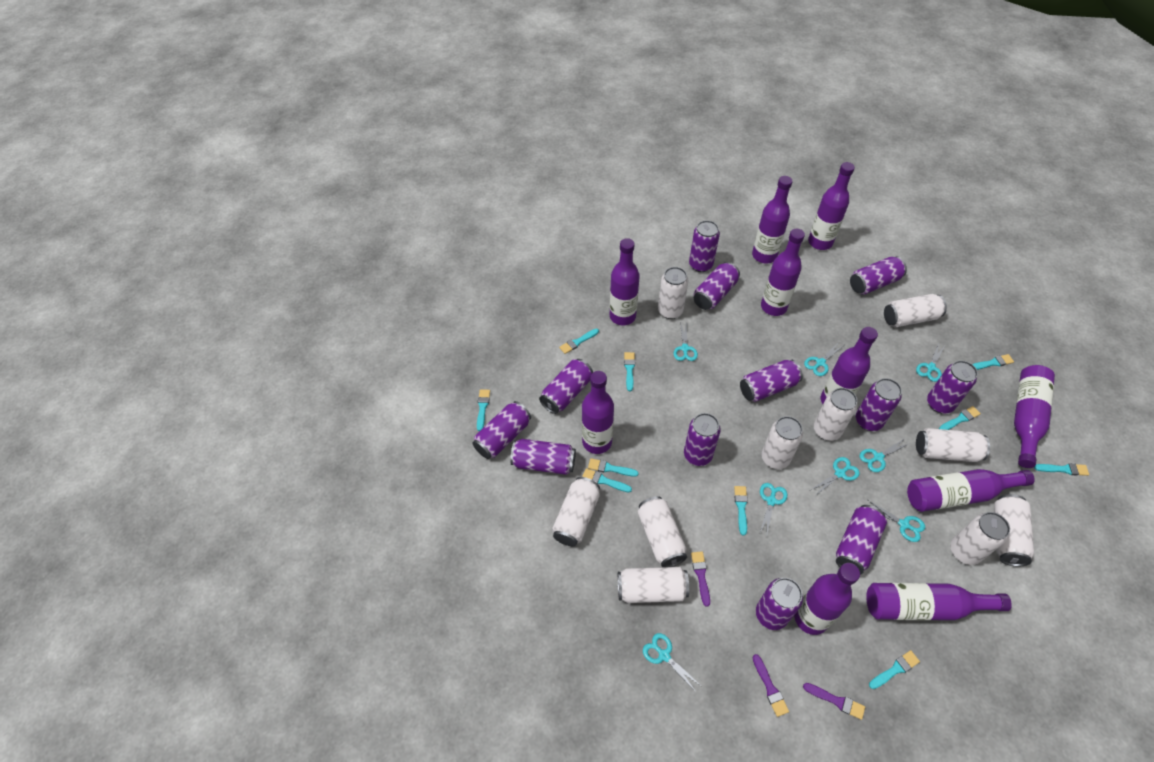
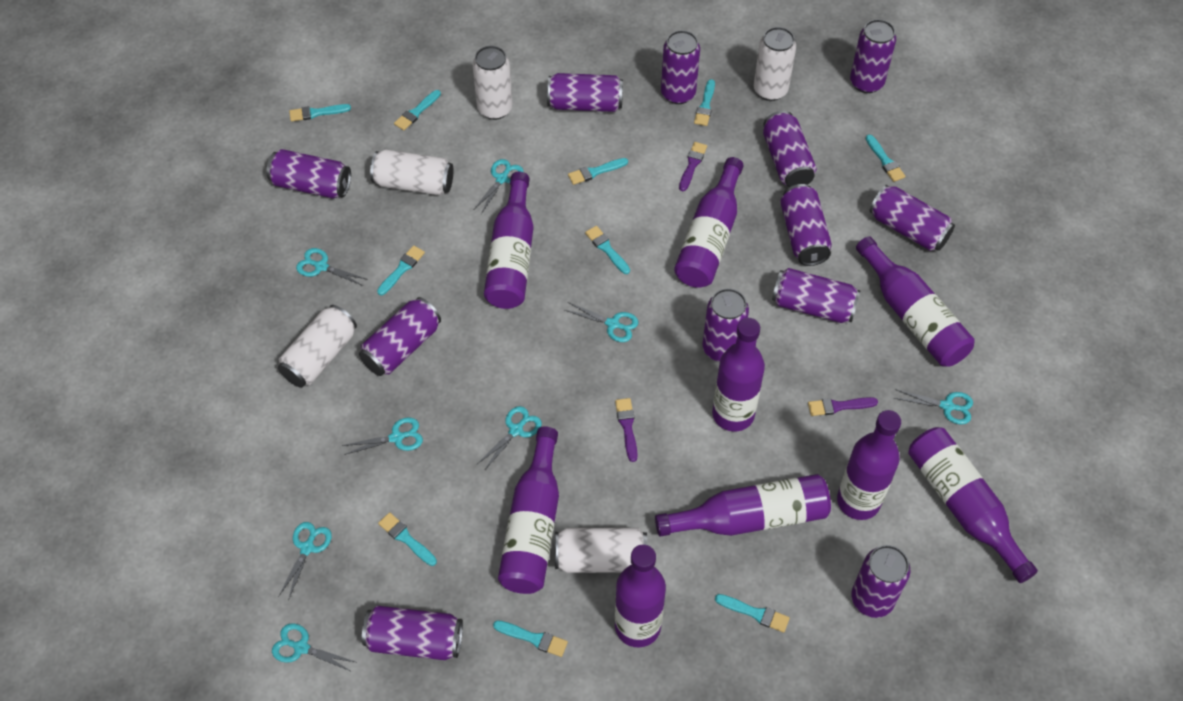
purple bottle: [582,371,614,454] [610,238,640,325] [752,176,793,264] [761,229,805,316] [794,563,860,635] [808,162,855,250] [821,327,878,404] [866,583,1012,620] [907,469,1035,512] [1014,365,1055,468] = 10 -> [484,172,533,309] [498,426,559,594] [615,544,666,647] [655,474,831,537] [674,157,744,288] [712,318,765,432] [837,410,901,520] [856,236,975,367] [908,427,1038,583] = 9
white can: [552,477,600,546] [618,567,689,603] [638,496,687,567] [658,267,688,319] [761,416,803,469] [814,388,858,441] [884,294,947,327] [916,428,990,462] [950,512,1010,565] [994,494,1034,566] = 10 -> [278,305,357,388] [370,150,454,196] [473,46,513,120] [555,528,647,573] [754,27,796,101] = 5

